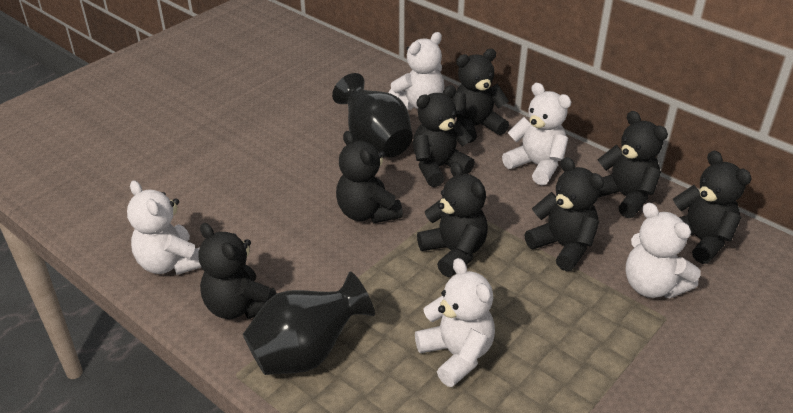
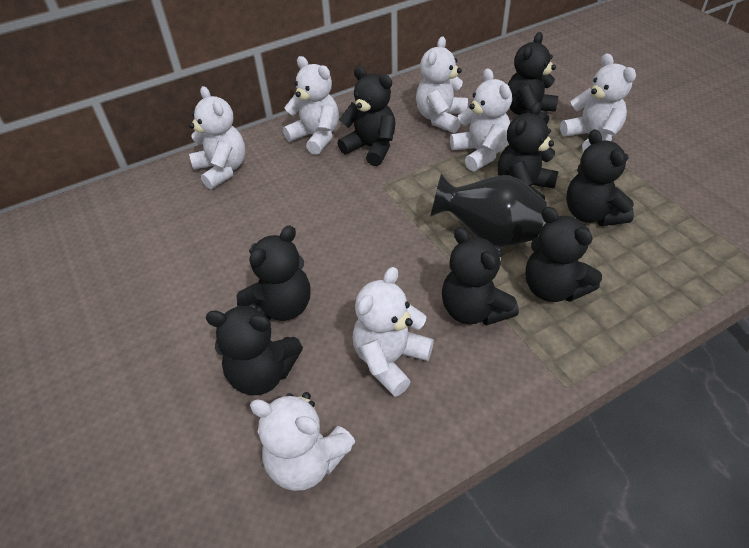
black vase: [243,272,375,375] [332,73,413,157] = 2 -> [430,174,547,247] = 1
white teddy bear: [127,180,201,275] [388,32,444,110] [415,258,495,387] [502,83,571,185] [626,203,701,298] = 5 -> [189,86,245,189] [250,392,355,491] [283,56,339,155] [353,267,434,397] [416,37,468,133] [450,68,512,171] [560,53,636,151] = 7

